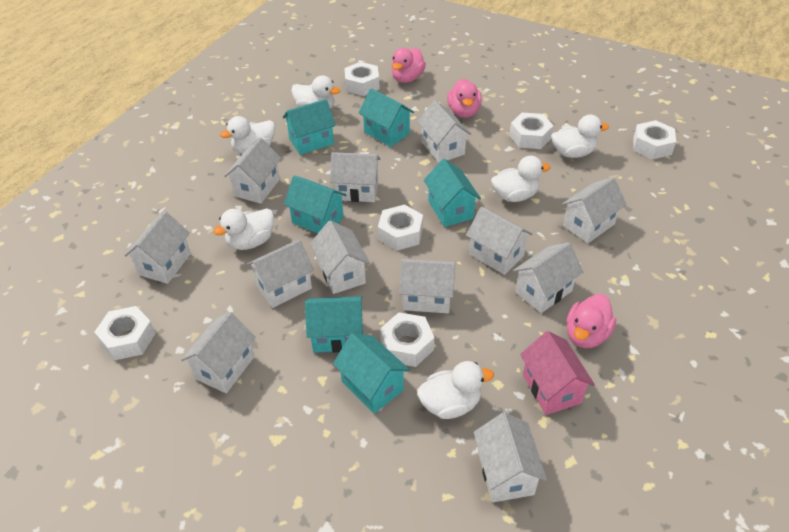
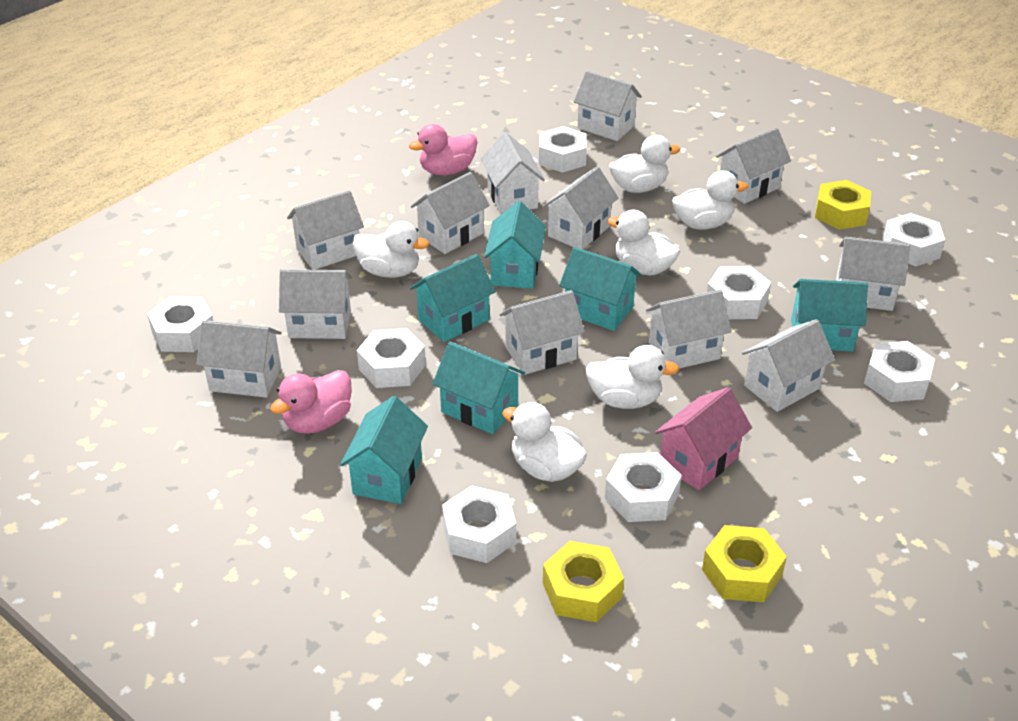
pink duck: [391,48,426,83] [447,79,482,118] [566,294,616,348] = 3 -> [270,370,352,434] [409,124,478,175] = 2
white nut: [94,306,156,360] [344,62,380,96] [378,205,423,251] [380,312,434,367] [509,113,554,149] [633,120,676,159] = 6 -> [147,296,213,352] [357,328,426,388] [442,486,516,563] [539,126,587,173] [605,452,682,522] [707,266,771,319] [864,341,935,402] [883,213,945,266] = 8
yellow nut: none = 0 -> [543,541,624,622] [702,525,787,602] [815,180,871,230] = 3

